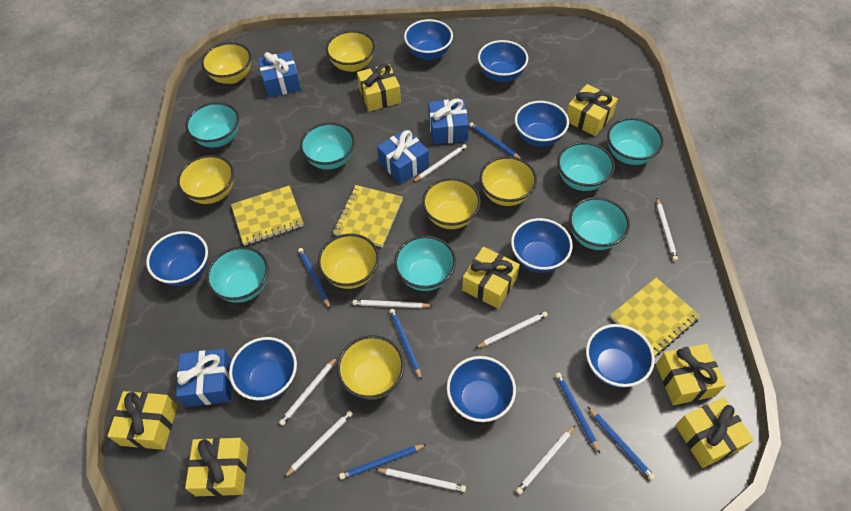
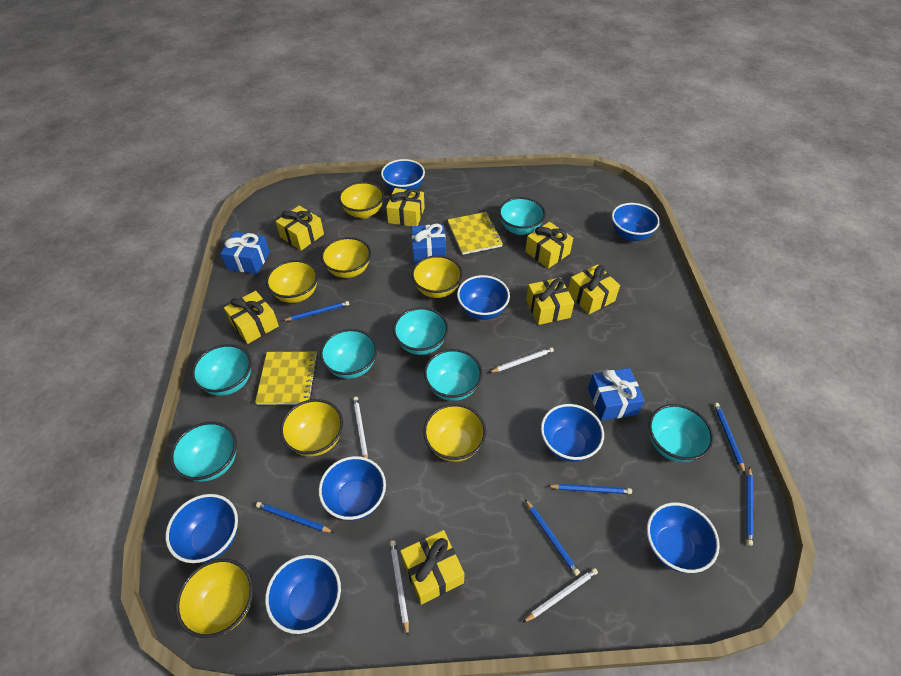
blue gift: [176,349,232,407] [258,51,301,98] [377,129,429,184] [428,98,469,145] = 4 -> [220,232,270,274] [412,224,446,264] [588,368,645,421] = 3
white pencil: [279,357,337,426] [284,410,353,478] [352,300,432,308] [375,468,466,492] [413,144,467,182] [476,311,548,348] [516,426,575,494] [656,198,678,261] = 8 -> [353,397,368,458] [390,540,409,636] [489,347,554,373] [522,568,598,623] = 4
yellow notebook: [231,186,304,246] [333,185,403,247] [610,278,700,356] = 3 -> [255,352,318,405] [448,212,503,255] = 2

